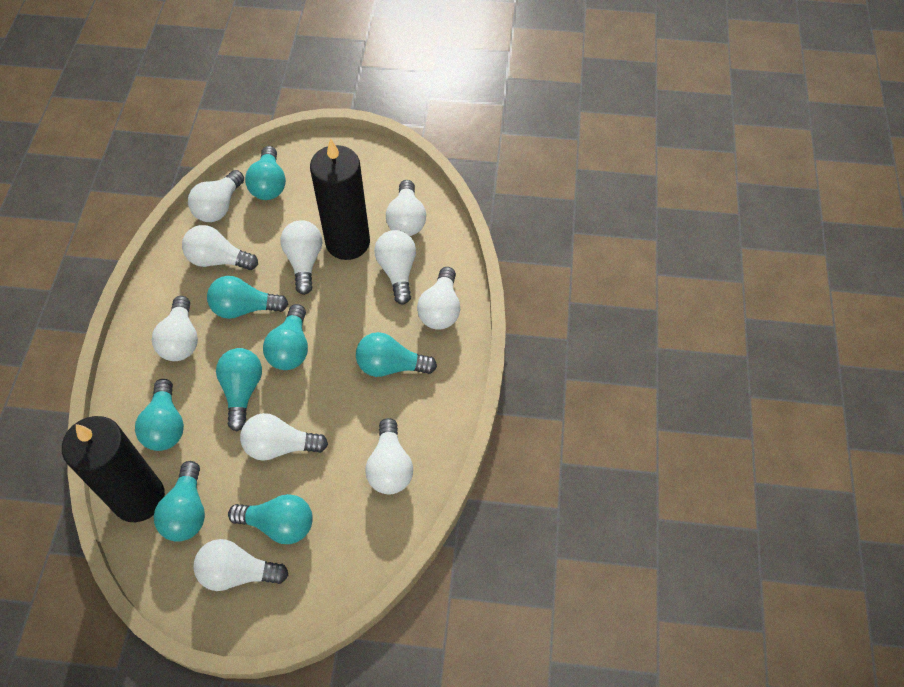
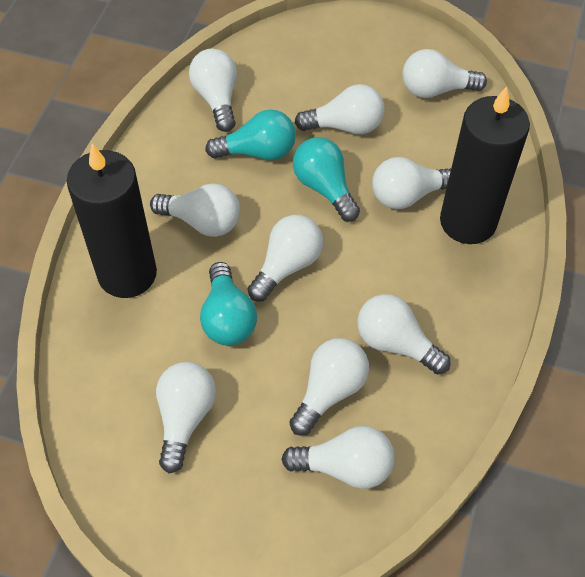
turquoise light bulb: [135,379,184,451] [153,461,205,542] [207,276,288,319] [216,348,262,432] [228,494,313,544] [245,146,286,200] [263,304,308,370] [356,332,437,377] = 8 -> [200,262,257,346] [205,109,296,160] [293,137,360,222] = 3

